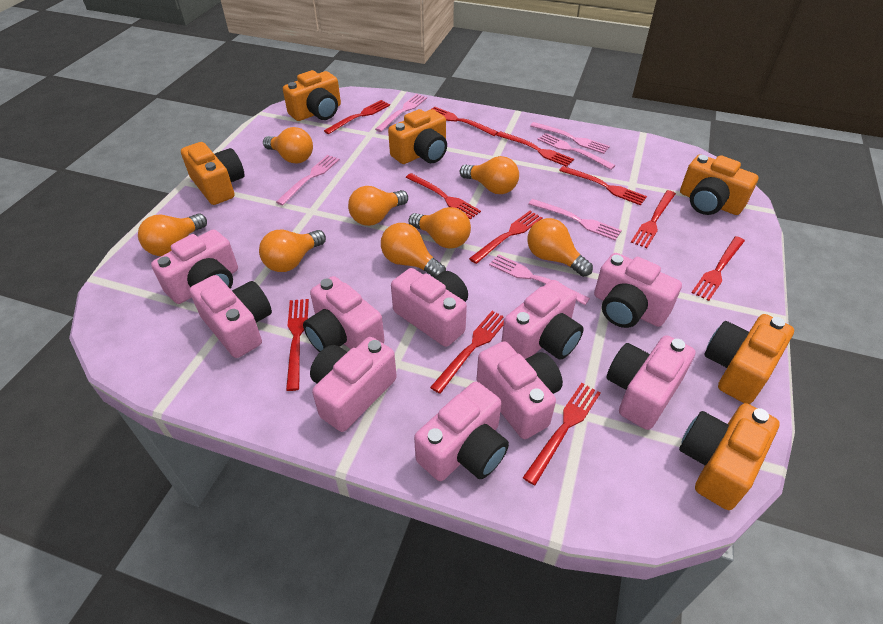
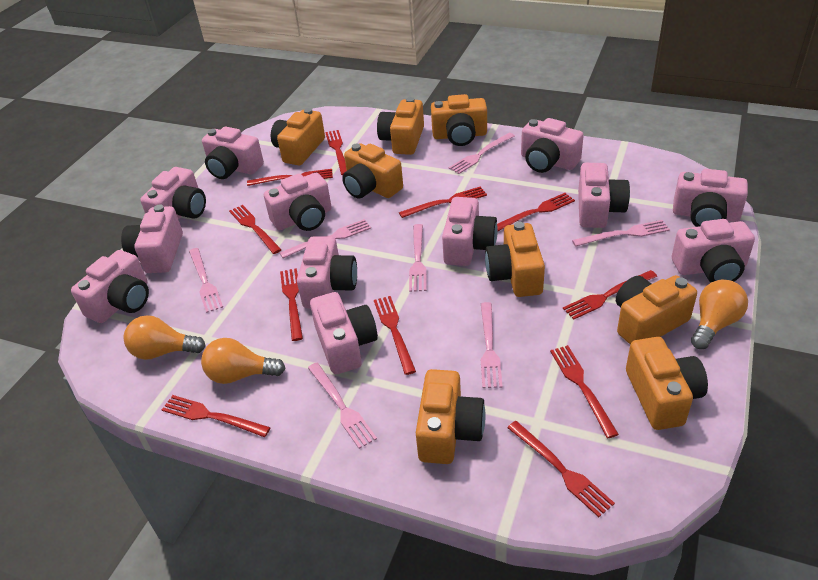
orange camera: [181,142,245,205] [283,70,341,121] [388,109,447,164] [679,403,780,510] [680,155,759,215] [704,314,794,404] = 6 -> [271,108,325,165] [342,143,403,198] [377,97,424,155] [416,369,486,464] [431,94,487,146] [485,222,545,297] [616,275,697,344] [626,337,708,430] = 8
orange light bulb: [138,213,207,256] [259,229,326,272] [263,127,313,163] [348,186,408,226] [381,223,446,278] [408,207,471,249] [459,156,519,194] [527,218,593,277] = 8 -> [124,315,206,360] [201,338,285,384] [691,280,748,349] = 3
pink camera: [151,229,238,304] [189,275,272,358] [303,276,384,352] [310,337,397,432] [391,268,468,347] [414,382,509,481] [477,341,563,439] [501,280,584,360] [594,253,682,328] [607,335,696,430] = 10 -> [71,250,149,323] [121,205,183,273] [140,167,206,220] [202,127,264,179] [264,173,332,231] [297,236,357,308] [310,292,378,374] [442,197,498,266] [521,118,584,173] [578,163,630,228] [672,219,755,282] [673,169,748,227] = 12
pink fork: [276,155,340,205] [375,94,427,132] [489,254,590,305] [529,199,622,240] [530,122,610,154] [537,133,616,170] = 6 -> [189,248,223,313] [280,219,371,258] [308,363,377,449] [409,224,427,292] [449,133,515,174] [481,302,502,388] [572,220,670,247] = 7

